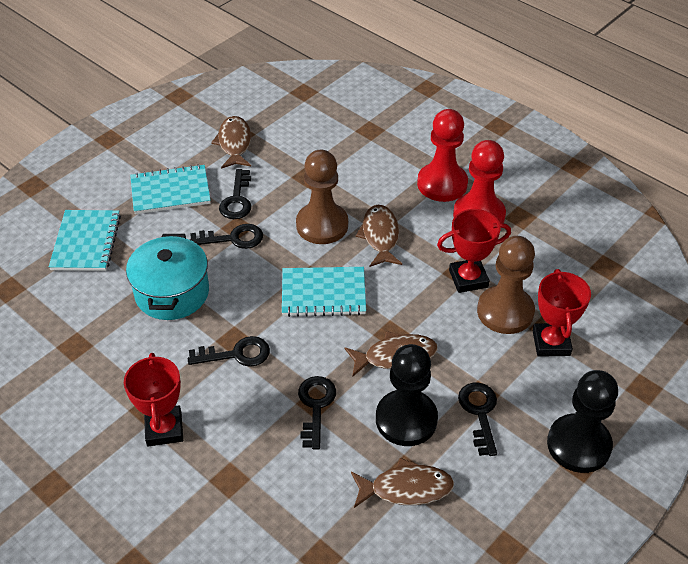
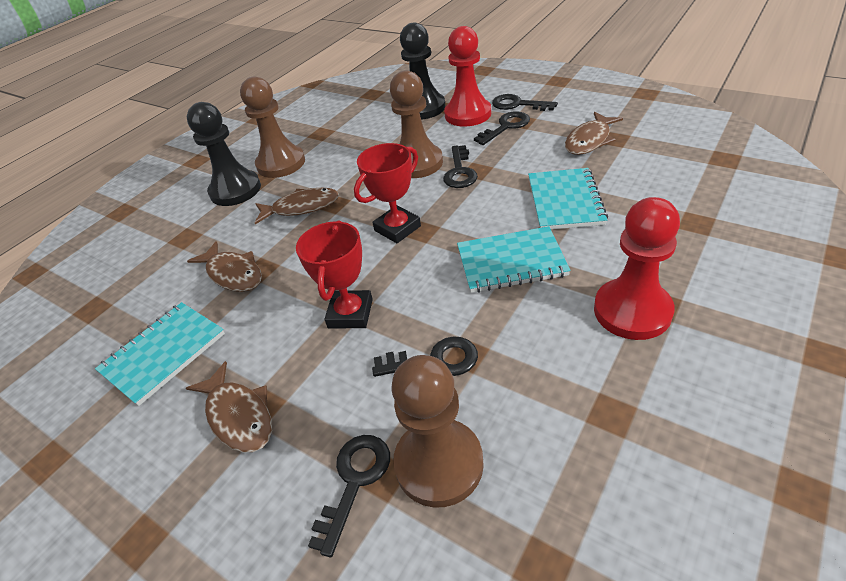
brown pawn: [296,150,348,244] [477,236,535,334] = 2 -> [240,77,305,178] [390,70,443,178] [391,355,484,508] = 3
red trophy: [124,353,183,446] [437,209,511,293] [533,269,591,357] = 3 -> [296,220,373,328] [354,143,421,243] = 2
turquoise pot: [126,234,209,320] = 1 -> none = 0

